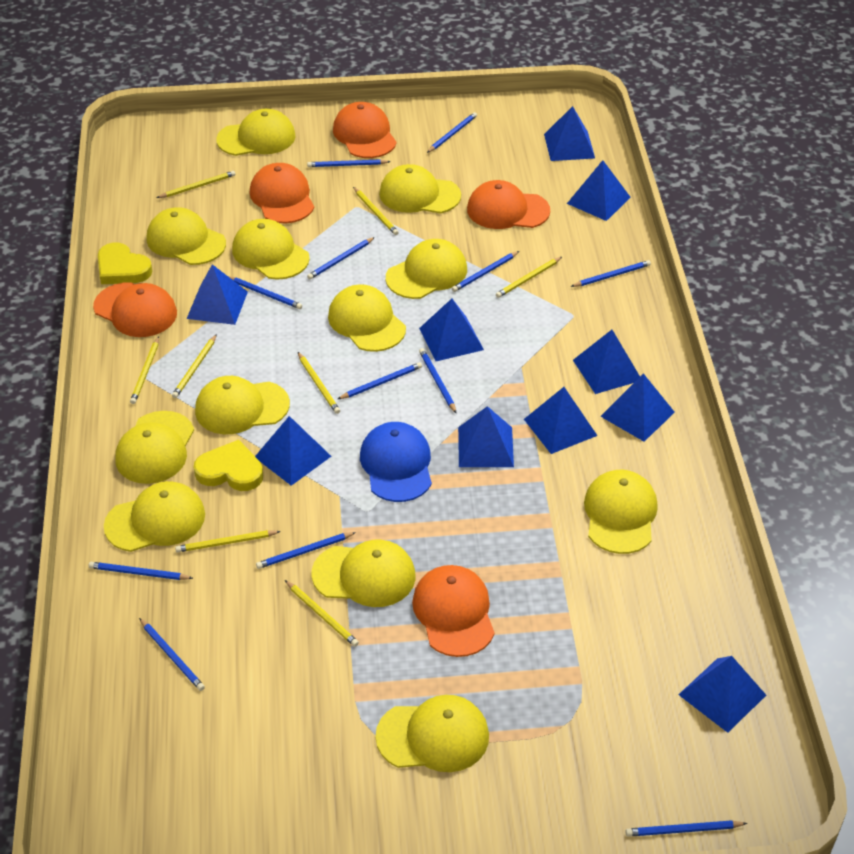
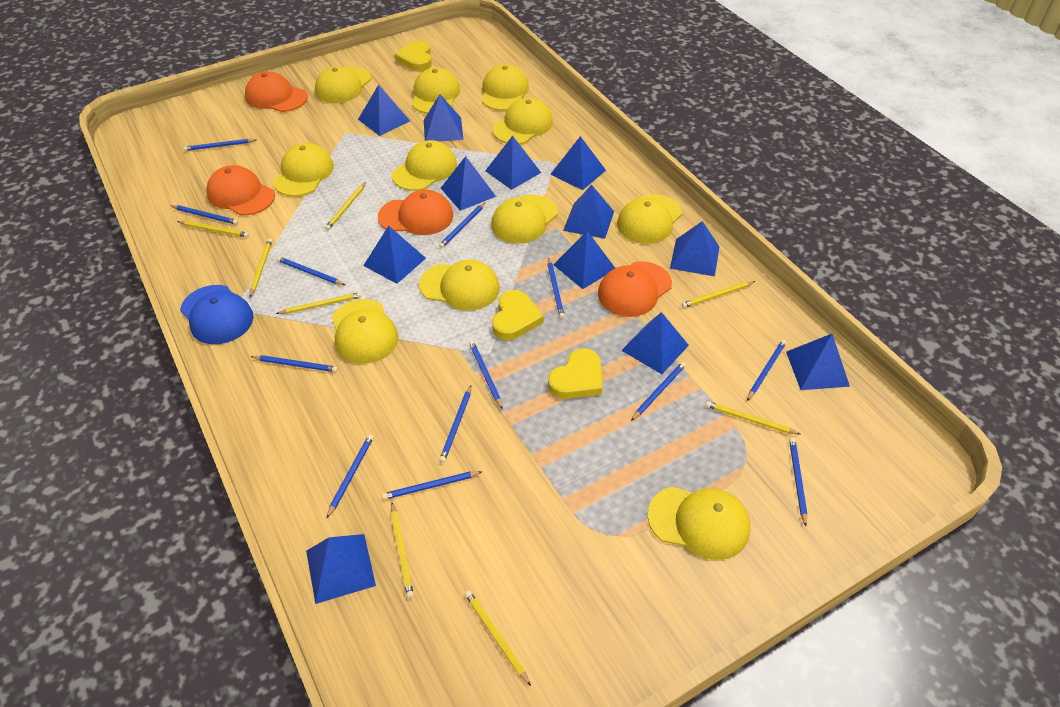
blue pencil: [88,562,193,580] [139,618,205,691] [228,276,302,309] [256,532,356,569] [307,159,391,167] [307,237,375,279] [338,362,422,399] [419,348,456,413] [427,112,477,153] [452,251,519,292] [570,260,651,287] [625,820,747,837] = 12 -> [171,205,238,225] [183,139,256,151] [250,355,338,372] [277,257,345,285] [326,434,374,519] [382,471,482,500] [439,202,486,248] [439,385,471,463] [469,341,503,409] [548,258,565,319] [631,362,686,421] [747,340,786,401] [789,438,808,526] = 13
blue pyramid: [187,264,248,325] [255,416,331,486] [419,299,484,361] [458,406,514,467] [524,387,597,454] [544,106,595,161] [567,160,631,221] [573,330,640,394] [600,373,675,442] [678,656,766,733] = 10 -> [306,534,376,604] [358,84,410,136] [363,226,426,284] [424,94,463,141] [441,156,496,211] [485,136,541,190] [550,136,606,190] [553,231,615,289] [563,185,614,239] [621,312,689,374] [670,221,720,276] [786,334,850,390] = 12
orange cap: [93,282,177,337] [250,163,314,223] [333,102,397,158] [412,565,495,657] [467,180,550,229] = 5 -> [206,165,275,215] [245,71,308,112] [378,190,454,235] [598,261,672,317] = 4
yellow cap: [104,481,205,552] [115,411,194,484] [147,207,226,265] [195,376,290,434] [216,109,296,156] [232,219,310,279] [312,540,416,607] [328,284,406,352] [375,695,489,772] [379,164,461,213] [386,239,467,299] [584,470,658,554] = 12 -> [273,143,334,196] [315,66,371,103] [332,299,398,364] [392,140,457,191] [412,67,460,114] [419,259,500,311] [482,64,529,111] [491,194,558,244] [493,98,553,144] [617,194,682,244] [648,487,750,560] = 11
yellow heart: [98,242,152,284] [194,440,263,491] = 2 -> [395,41,432,71] [492,290,544,340] [548,348,603,399] = 3

